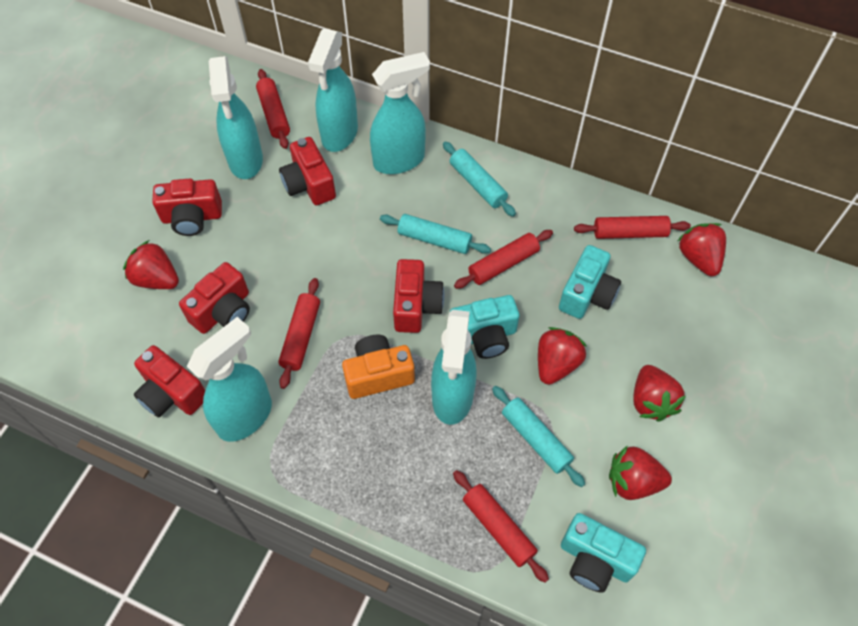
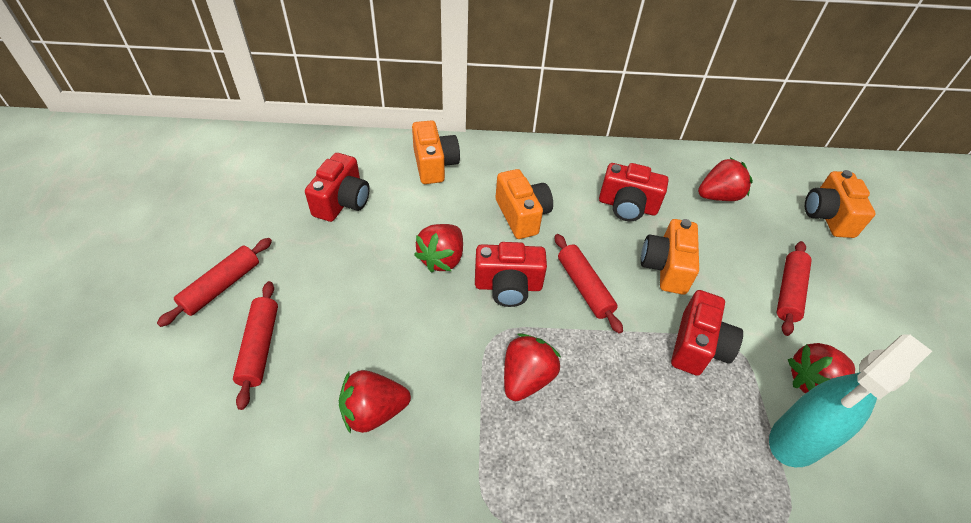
orange camera: [342,335,415,399] = 1 -> [412,120,460,184] [496,169,553,239] [641,219,699,295] [805,170,875,238] = 4
red camera: [134,345,205,418] [152,179,222,236] [179,262,250,334] [279,137,336,205] [393,259,444,333] = 5 -> [305,153,370,222] [475,242,547,307] [599,163,668,221] [671,290,743,376] = 4
red rolling pin: [256,69,290,149] [278,278,320,389] [453,470,549,583] [454,230,553,289] [574,216,691,239] = 5 -> [157,238,272,327] [233,281,278,410] [555,234,623,334] [777,241,812,336] = 4
turquoise camera: [450,295,519,359] [559,245,621,319] [561,513,646,593] = 3 -> none = 0
turquoise rolling pin: [380,214,491,254] [443,141,516,217] [492,386,585,487] = 3 -> none = 0
turquoise spray bottle: [187,317,272,442] [209,56,263,179] [308,28,358,152] [370,52,430,174] [431,310,476,425] = 5 -> [769,334,932,467] = 1

